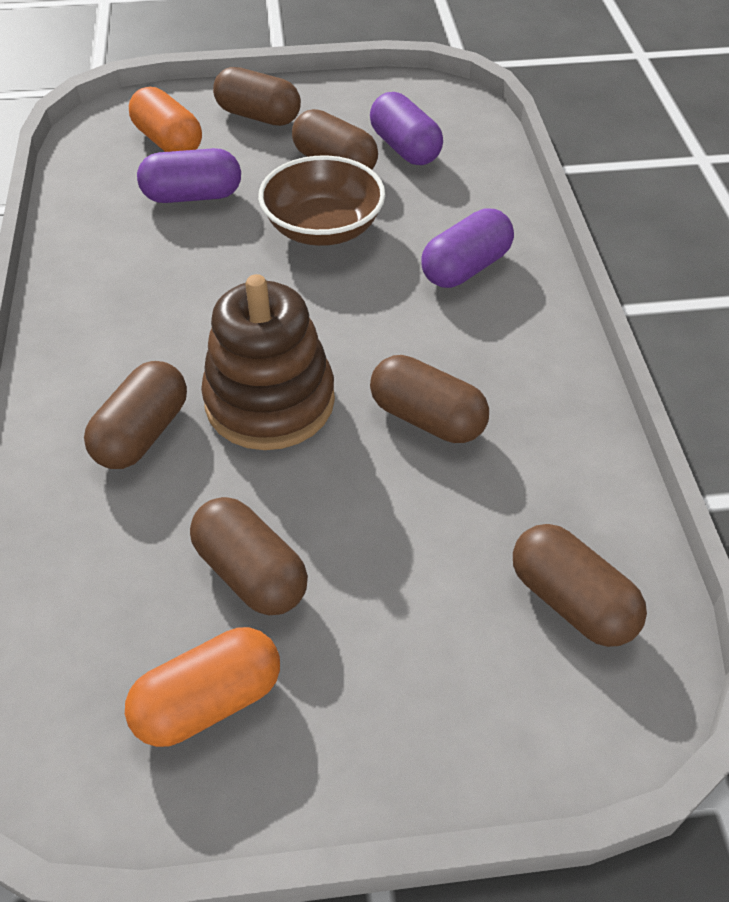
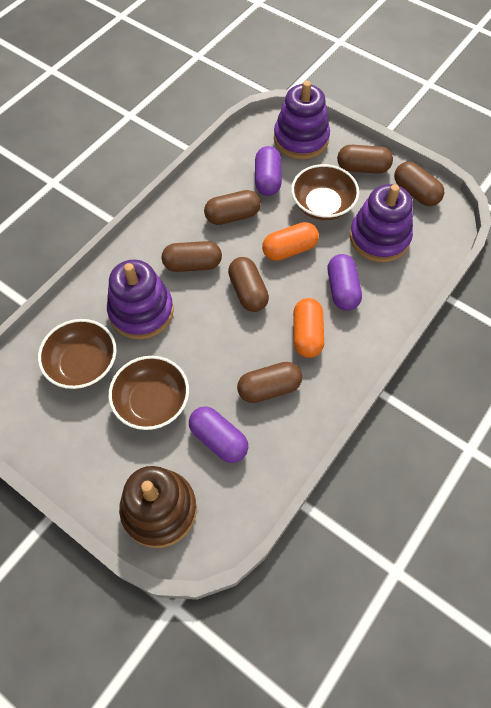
brown bowl: [258,155,385,246] = 1 -> [38,319,117,389] [109,356,189,430] [291,164,359,220] = 3
purple stacking toy: none = 0 -> [107,260,174,339] [274,81,330,159] [350,184,413,262] = 3

